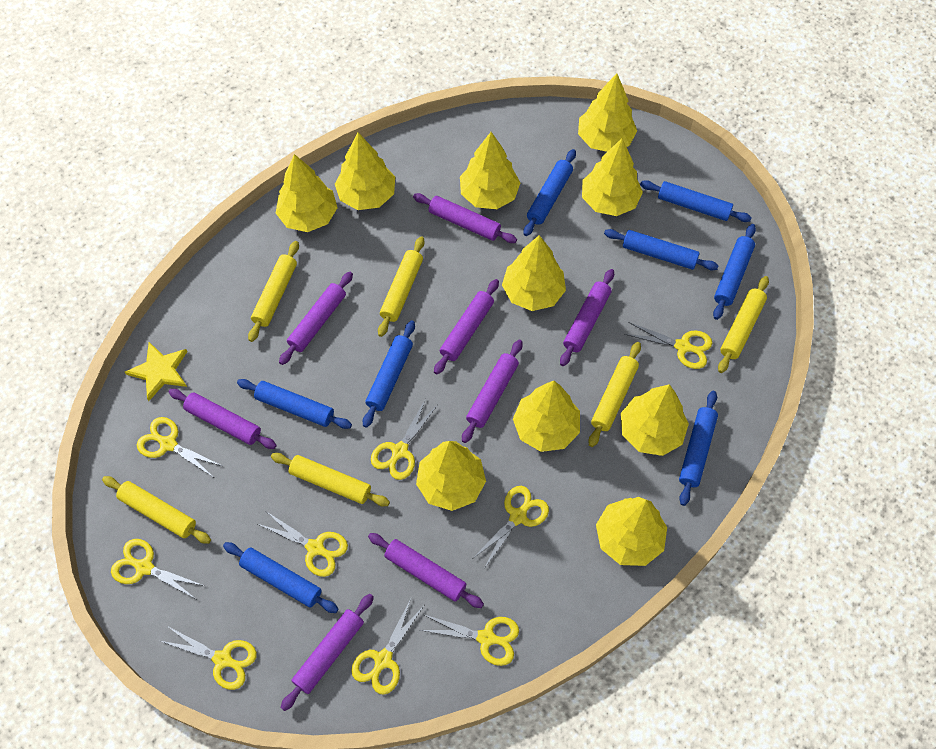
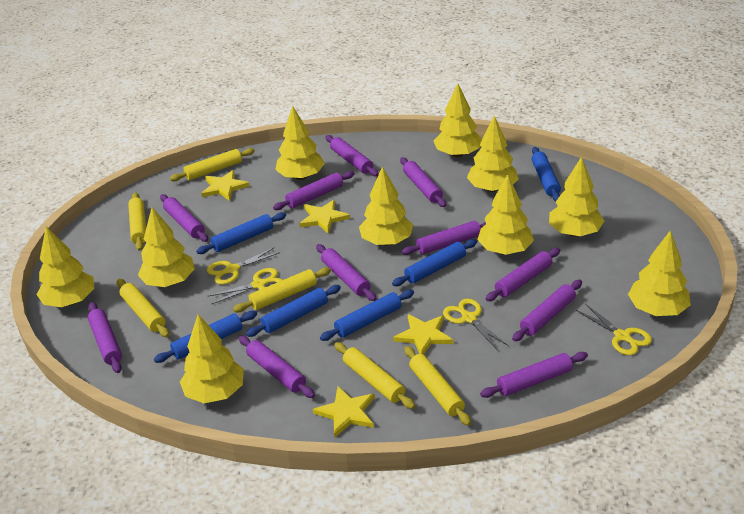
blue rolling pin: [223,542,339,613] [237,379,352,429] [363,320,415,428] [523,149,576,236] [604,229,718,270] [640,180,752,222] [679,391,718,506] [713,224,756,320] = 8 -> [154,311,257,363] [196,212,286,254] [246,285,341,337] [320,290,414,341] [392,239,477,286] [532,147,561,201] = 6
purple rolling pin: [168,389,277,449] [279,272,353,365] [281,594,374,711] [368,533,484,608] [413,193,517,243] [434,279,499,374] [462,340,523,443] [560,269,614,366] = 8 -> [88,302,122,373] [160,194,208,242] [239,336,315,398] [273,171,355,210] [316,244,376,301] [325,135,379,176] [400,157,446,207] [401,221,486,255] [480,352,588,398] [485,248,560,301] [512,280,582,341] = 11
yellow scissors: [111,539,205,599] [137,417,222,477] [161,626,257,690] [258,512,348,577] [351,599,424,695] [371,400,438,480] [420,614,519,666] [472,486,549,567] [624,322,712,369] = 9 -> [207,248,280,285] [209,268,282,304] [443,298,509,350] [576,304,652,355] = 4
yellow star: [125,342,188,401] = 1 -> [201,170,250,201] [299,200,350,234] [313,386,375,437] [393,314,453,354] = 4

